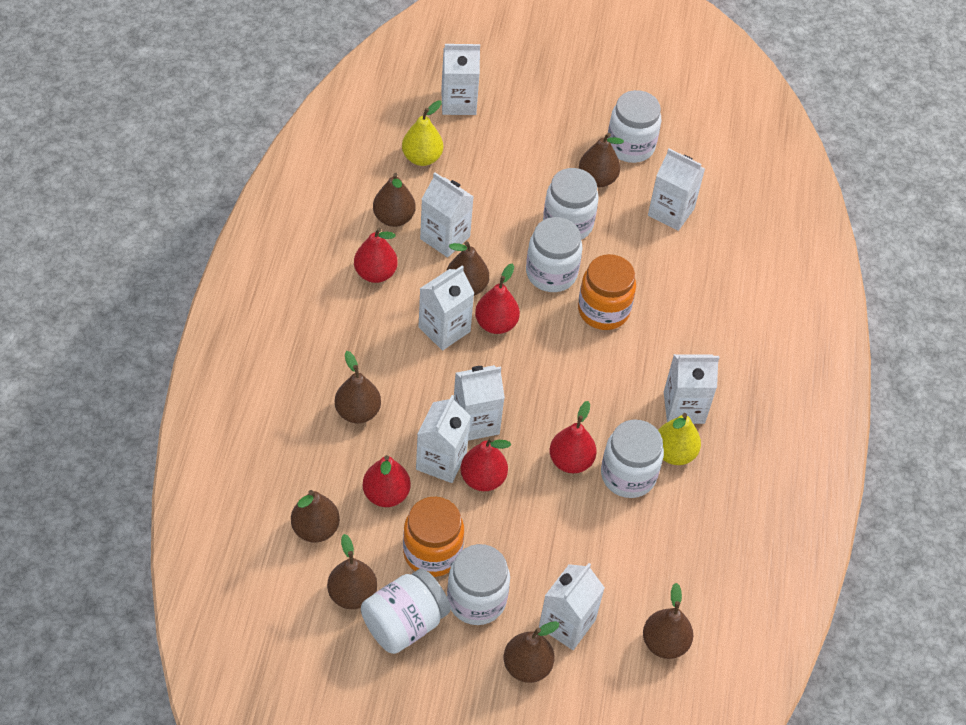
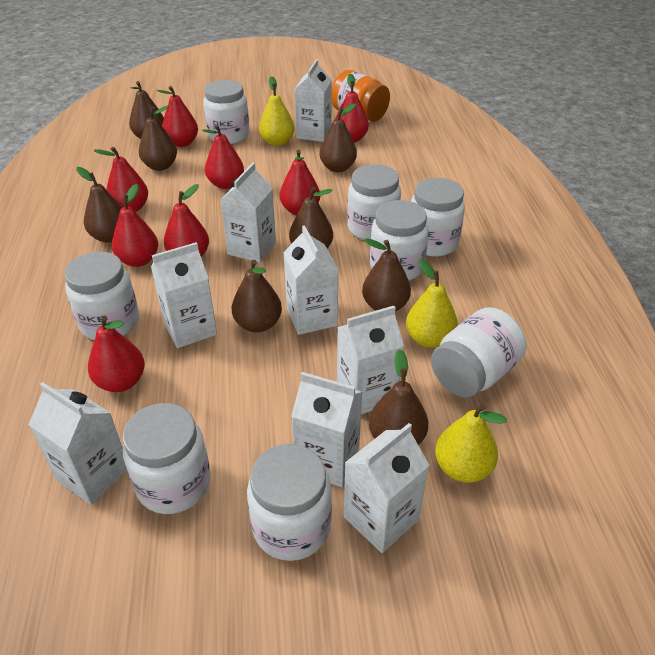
orange jar: [403,497,464,577] [578,254,636,330] = 2 -> [332,70,390,122] = 1
red pear: [354,228,398,283] [363,455,411,507] [461,437,511,491] [475,263,520,334] [549,401,597,473] = 5 -> [88,316,145,392] [94,147,148,212] [112,184,158,267] [157,86,198,147] [164,184,209,257] [202,124,244,189] [280,150,320,215] [335,73,369,143] = 8
white jar: [361,568,450,654] [447,544,510,625] [526,217,582,292] [543,168,599,240] [601,420,664,498] [607,90,661,163] = 6 -> [64,251,139,340] [123,403,211,514] [203,80,249,144] [247,444,332,561] [347,164,401,240] [370,200,429,281] [411,178,465,257] [431,307,526,398] = 8
yellow pear: [402,100,443,166] [658,413,701,465] = 2 -> [259,76,294,146] [406,259,458,348] [435,404,507,483] = 3

